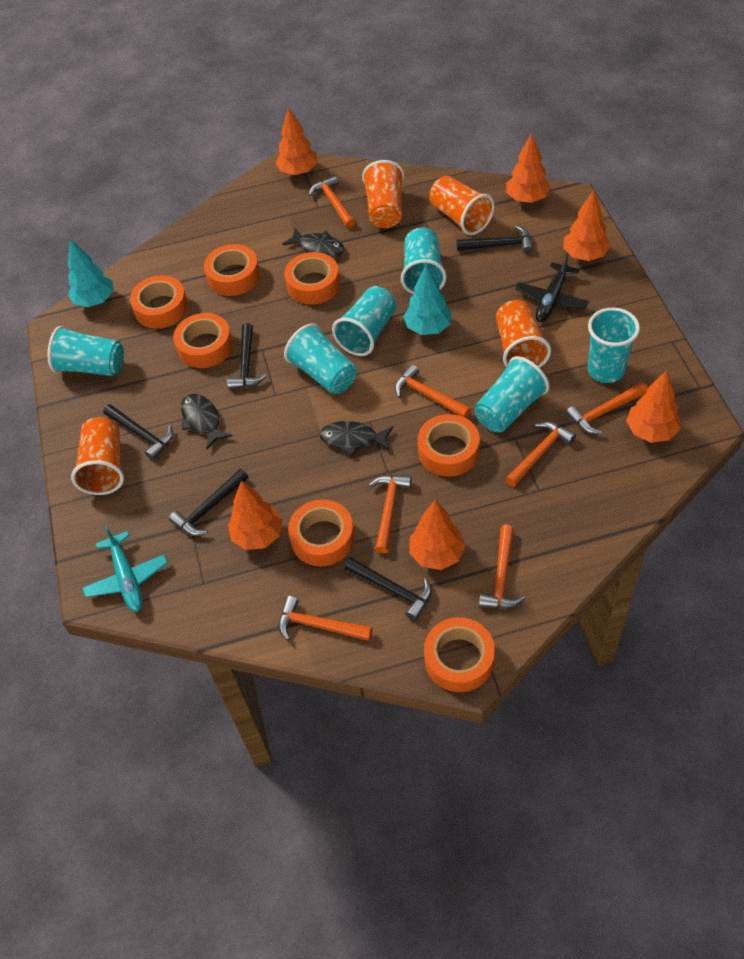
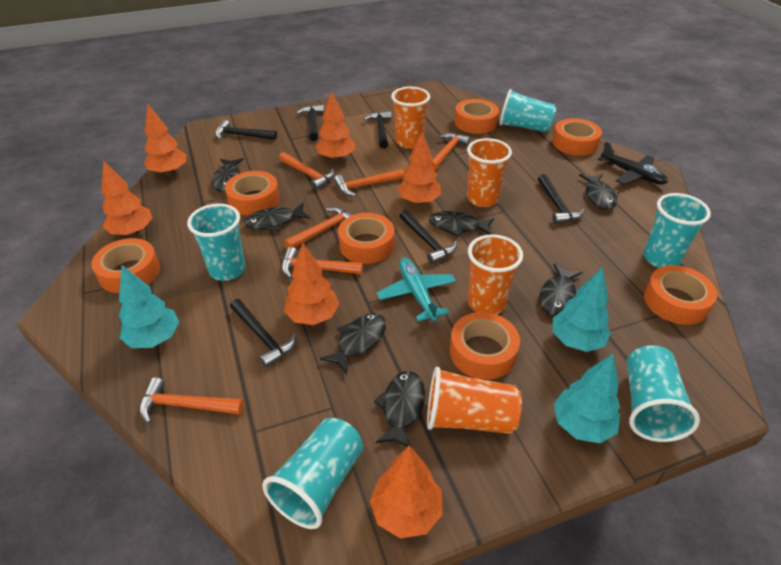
black fish: [181,394,233,449] [283,228,345,258] [319,421,393,456] = 3 -> [212,158,244,192] [244,203,311,231] [320,313,386,375] [374,371,425,449] [429,211,494,237] [539,263,583,315] [579,174,619,210] = 7
black hammer: [103,404,173,460] [169,469,248,536] [227,323,267,389] [345,557,432,621] [457,225,533,254] = 5 -> [215,120,277,140] [230,299,296,368] [296,104,324,141] [363,111,391,149] [400,210,457,264] [538,174,585,224] = 6
orange hammer: [278,596,372,641] [308,175,355,228] [369,475,412,554] [395,365,471,418] [479,524,525,609] [505,421,576,487] [566,382,648,434] = 7 -> [139,377,244,424] [279,152,334,190] [281,247,363,278] [284,207,352,248] [334,169,404,196] [431,133,470,170] = 6
turquoise cup: [48,326,124,376] [284,323,357,394] [332,286,397,356] [401,228,446,294] [475,356,549,432] [588,308,640,383] = 6 -> [187,204,246,281] [262,418,363,529] [499,89,556,132] [627,345,700,442] [643,193,711,268] = 5
turquoise tree: [68,239,114,307] [403,265,452,335] = 2 -> [119,265,179,348] [553,267,611,352] [554,354,620,443] = 3

